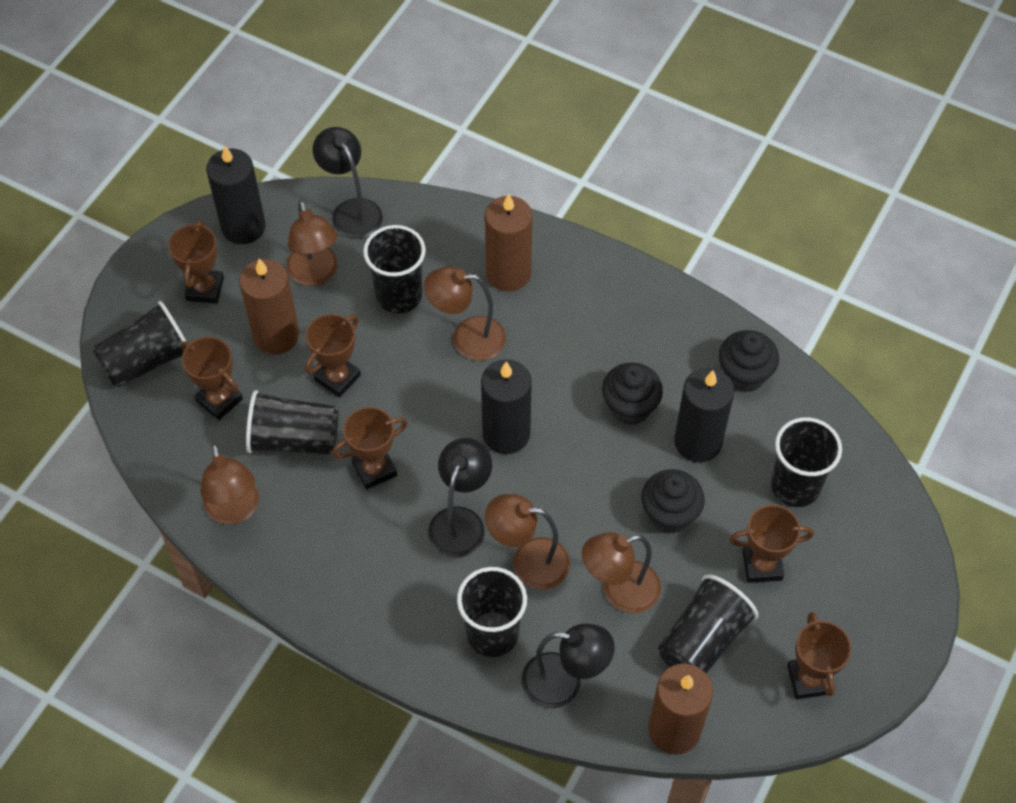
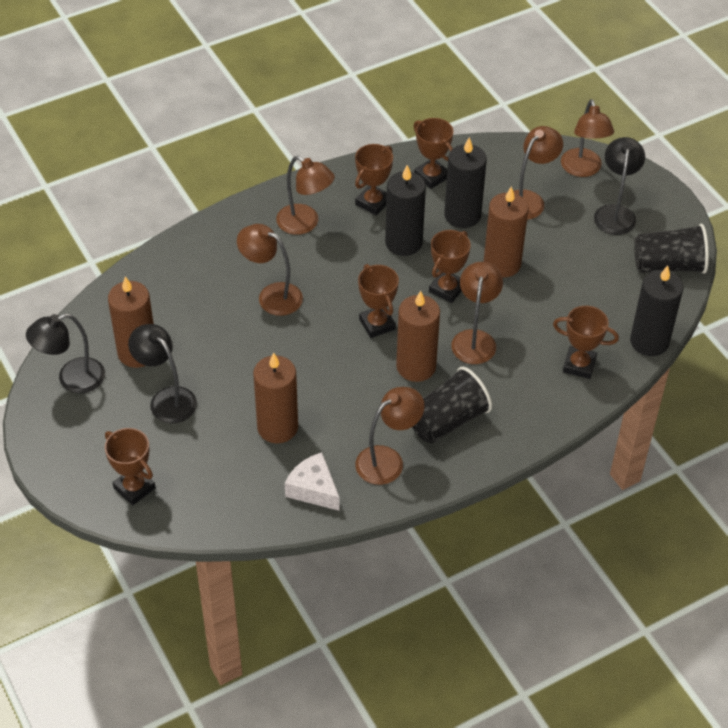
black cup: [93,301,186,387] [246,390,339,455] [363,225,426,314] [457,567,527,657] [658,574,758,673] [771,417,842,507] = 6 -> [412,367,492,444] [634,224,709,274] = 2
black cupcake: [602,362,663,425] [641,469,705,534] [719,330,779,392] = 3 -> none = 0
brown candle: [239,259,299,355] [485,194,532,292] [648,663,713,755] = 3 -> [108,276,154,368] [253,353,298,443] [396,291,440,382] [484,186,529,278] = 4
brown lamp: [200,444,259,525] [286,200,338,286] [424,266,506,361] [485,494,570,589] [582,533,661,613] = 5 -> [237,224,303,316] [276,156,335,235] [355,387,425,485] [451,262,503,364] [513,126,563,220] [561,99,614,177] = 6
white cheese: none = 0 -> [285,452,340,511] = 1

